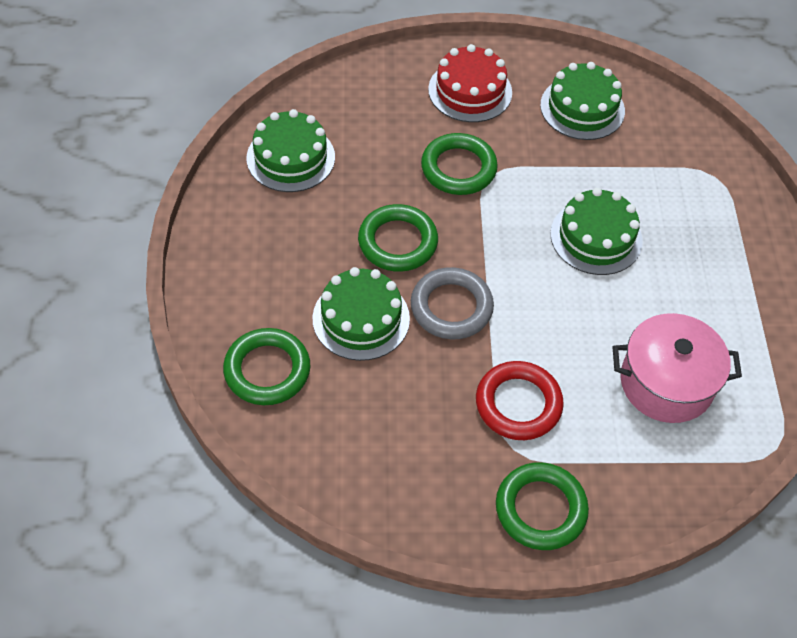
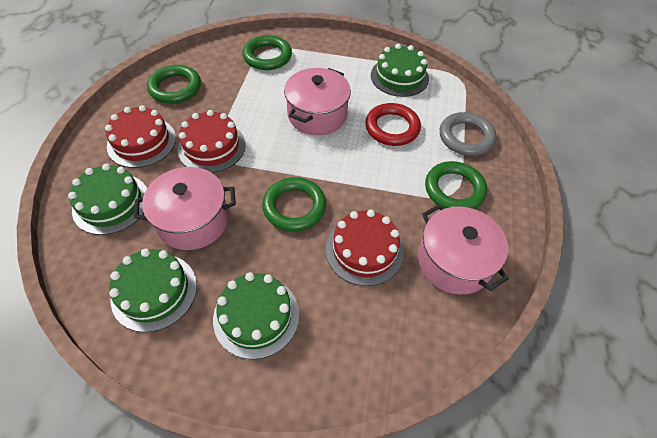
pink pot: [613,313,742,423] = 1 -> [134,167,236,250] [284,68,351,135] [418,204,509,295] = 3
red cake: [428,44,512,122] = 1 -> [105,105,176,168] [177,110,246,173] [326,209,404,286] = 3

